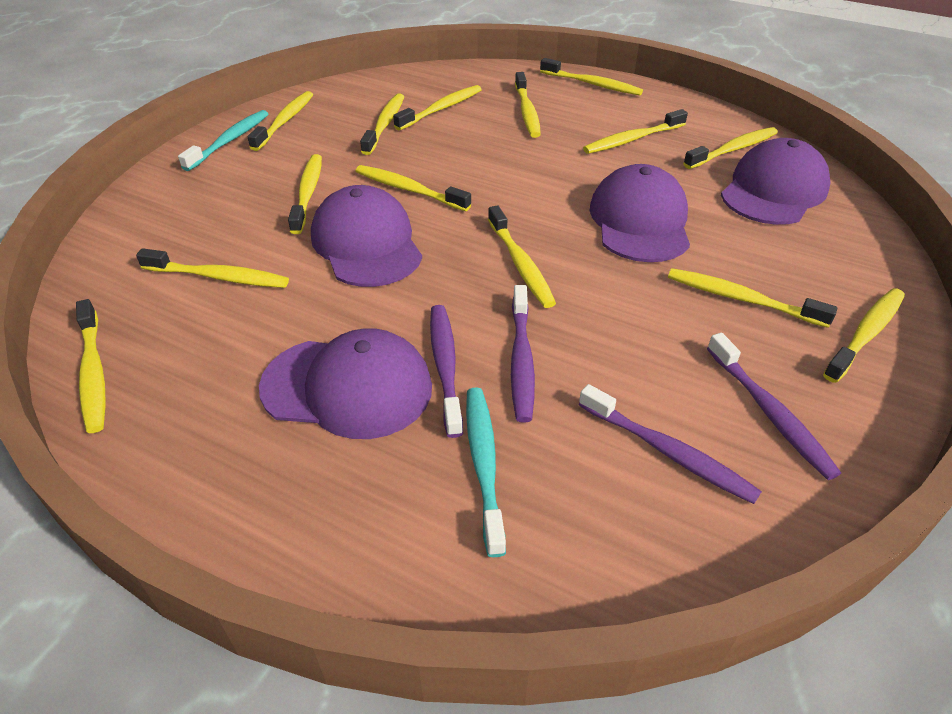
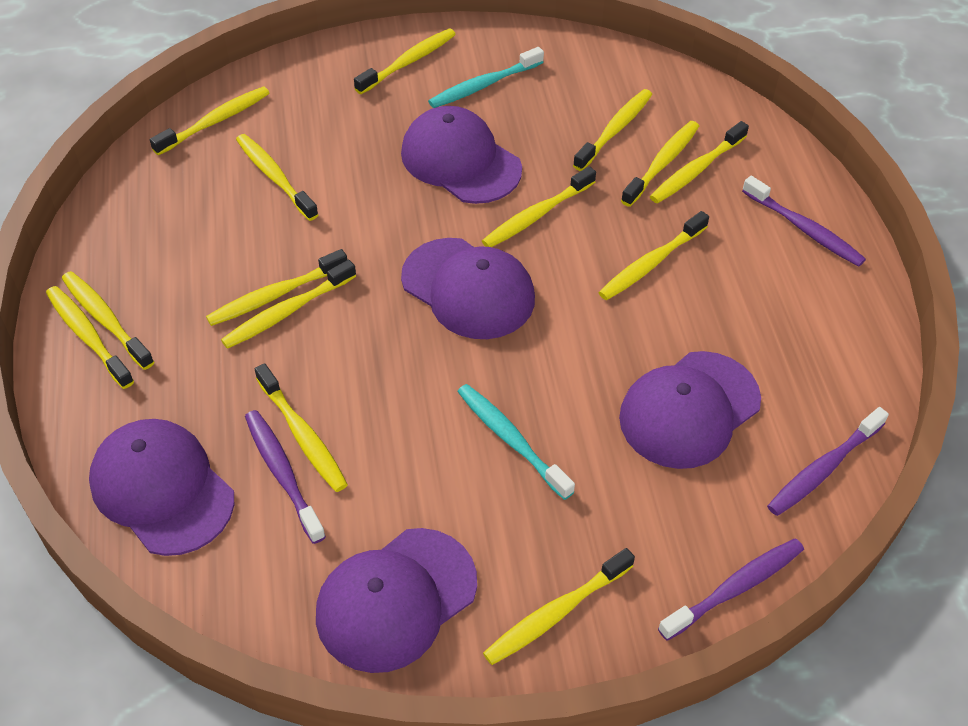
purple cap: [259,328,432,439] [311,185,422,287] [590,164,690,262] [721,138,831,225] = 4 -> [89,419,234,556] [316,528,477,673] [401,106,522,204] [401,238,535,339] [619,351,761,469] = 5

